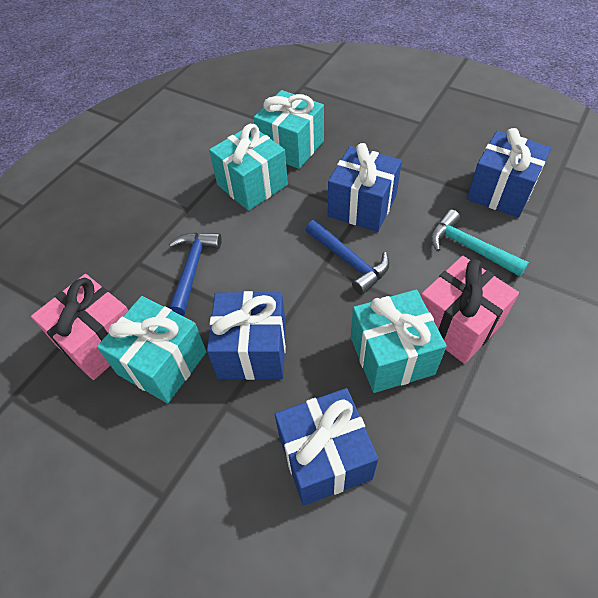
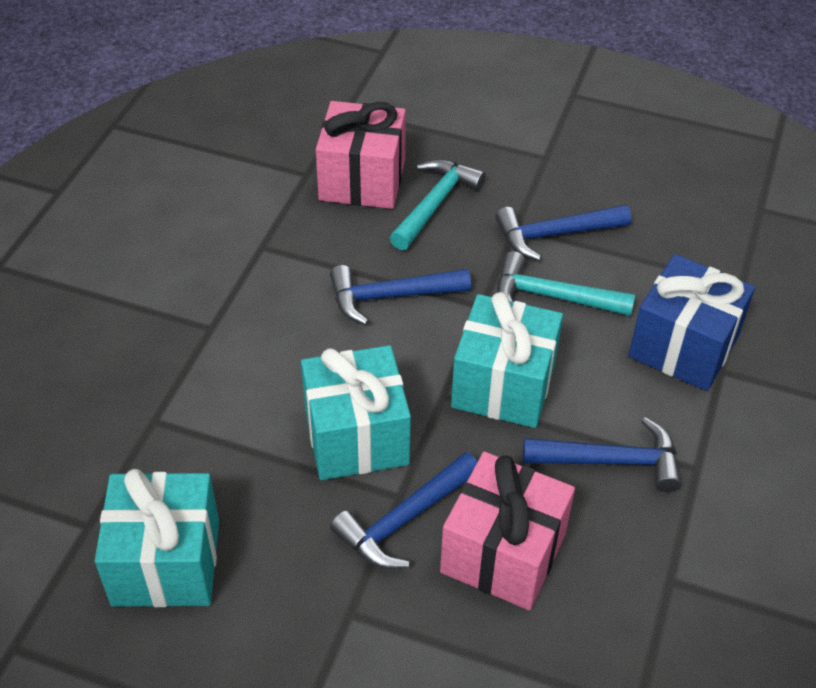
blue gift: [207,291,286,380] [275,388,378,506] [328,143,402,232] [467,128,551,218] = 4 -> [628,254,755,391] = 1
blue hammer: [169,233,221,316] [306,220,390,295] = 2 -> [330,265,471,325] [330,452,477,569] [495,205,631,261] [523,417,682,492] = 4
turquoise gift: [97,296,207,403] [209,124,288,211] [254,90,324,169] [351,290,447,393] = 4 -> [95,469,219,607] [301,345,411,480] [451,292,563,428] = 3
turquoise hammer: [430,209,529,277] = 1 -> [390,159,486,250] [497,251,635,316] = 2

